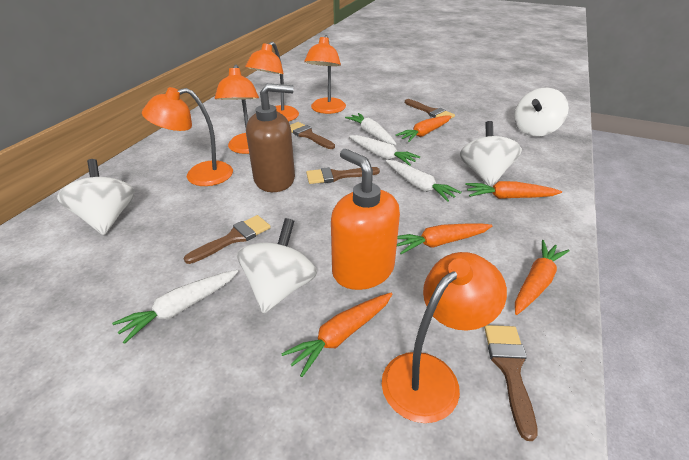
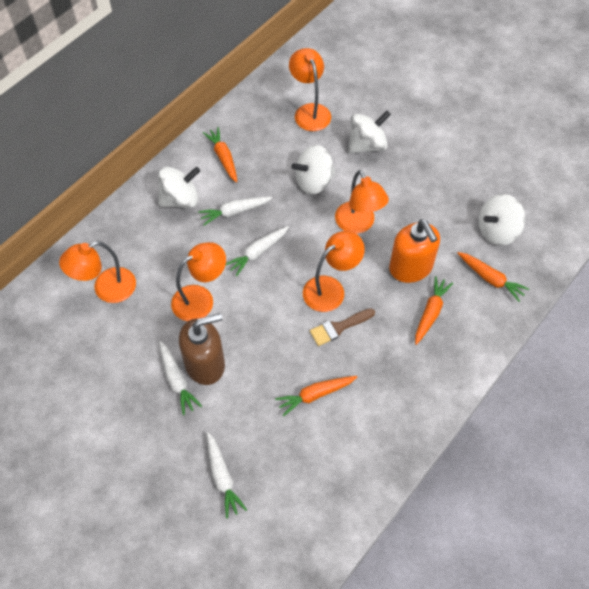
brown brush: [184,215,271,264] [290,122,335,149] [306,167,380,184] [405,99,455,119] [484,325,538,441] = 5 -> [310,308,375,346] = 1
orange carrot: [281,293,392,377] [396,115,452,142] [397,223,492,254] [465,181,562,199] [515,240,569,315] = 5 -> [203,127,237,183] [275,376,357,417] [415,276,453,345] [458,252,529,302] = 4

